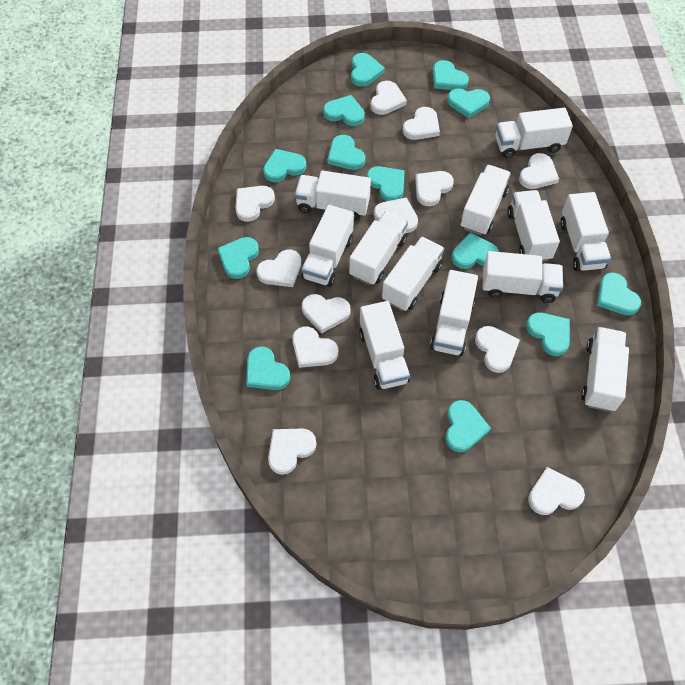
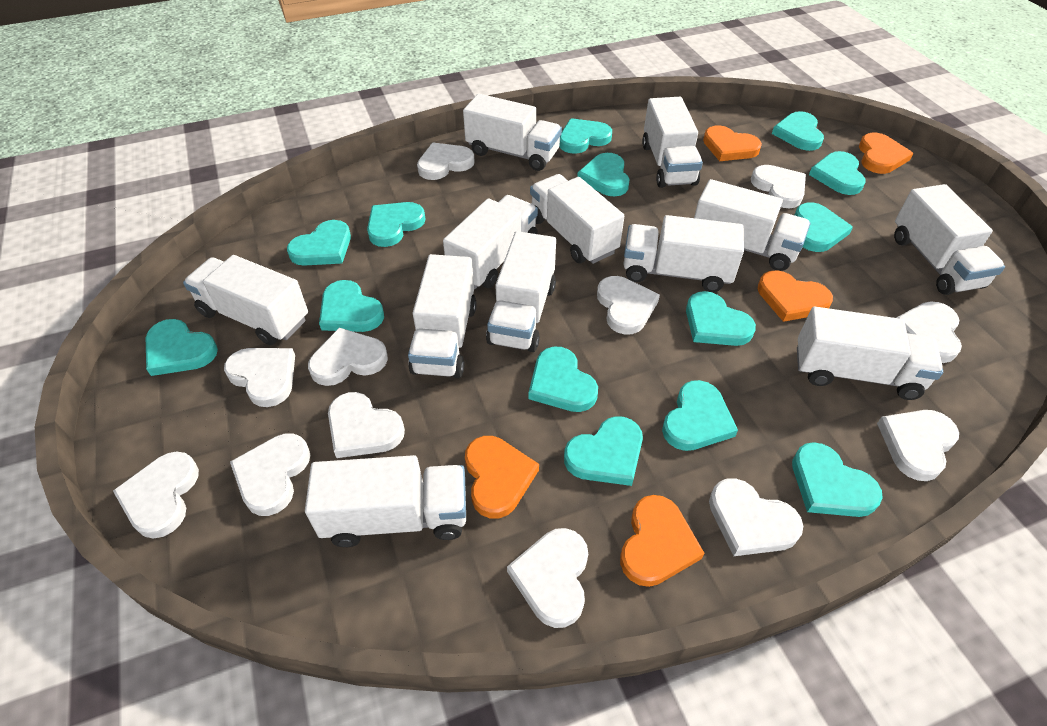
orange heart: none = 0 -> [465,436,539,519] [620,495,705,587] [703,125,762,161] [758,270,833,322] [859,133,913,174] = 5
turquoise heart: [217,237,259,279] [246,347,290,390] [263,149,306,182] [323,95,365,126] [327,135,365,170] [351,53,385,87] [367,166,405,201] [433,60,469,90] [445,400,491,452] [447,88,490,118] [452,233,499,269] [526,312,570,356] [597,272,641,315] = 13 -> [146,319,218,376] [287,220,351,266] [319,280,384,332] [367,202,426,247] [529,347,598,412] [559,118,612,154] [564,416,643,486] [577,153,629,196] [662,380,738,451] [686,291,756,346] [772,111,824,151] [792,442,883,517] [794,202,853,252] [809,151,866,195] = 14

